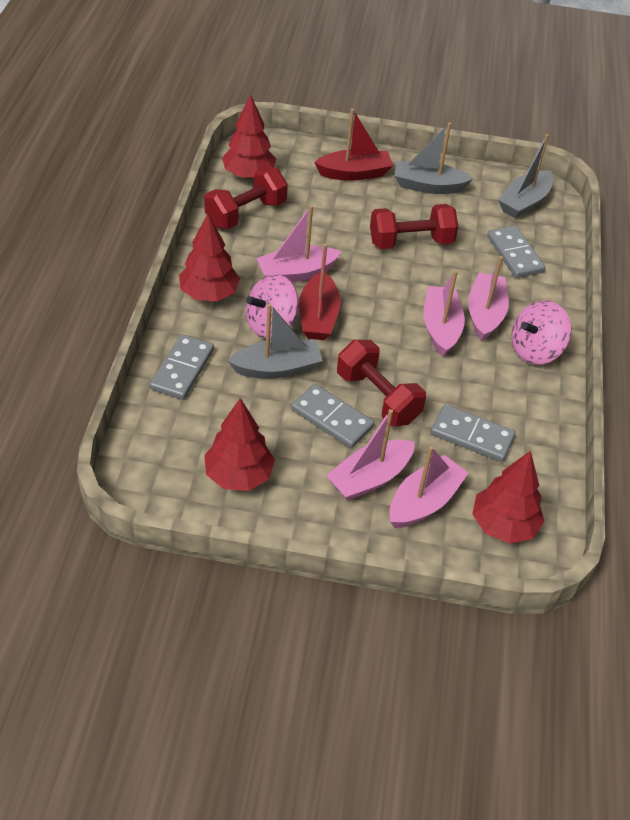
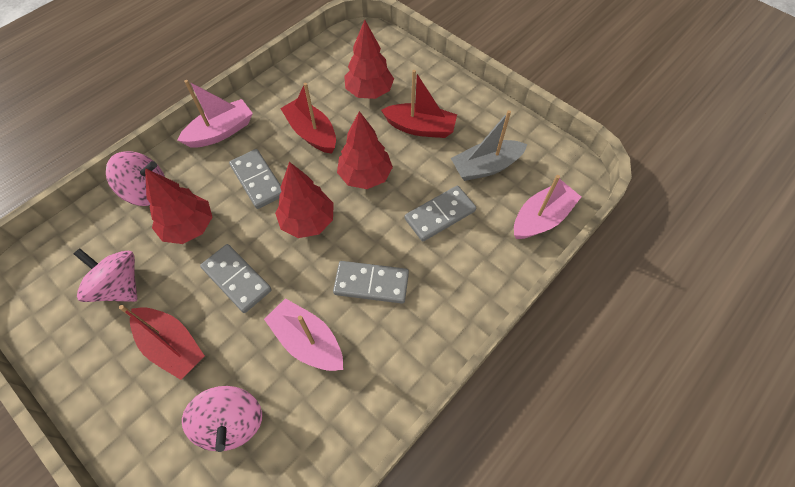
grey boat: [227,303,323,379] [395,122,473,194] [498,134,554,218] = 3 -> [451,110,527,181] = 1
pink boat: [256,205,341,282] [326,409,415,501] [389,446,469,528] [423,270,465,357] [468,256,509,341] = 5 -> [177,80,253,148] [264,298,343,371] [514,175,581,239] = 3
pink spinning top: [246,274,298,339] [512,300,571,365] = 2 -> [73,248,137,302] [106,151,165,206] [182,386,262,452] = 3
red boat: [299,244,341,340] [314,109,393,181] = 2 -> [119,305,205,380] [280,83,336,154] [381,70,457,138] = 3
red dumbbell: [204,167,288,229] [337,340,426,426] [370,204,458,249] = 3 -> none = 0

